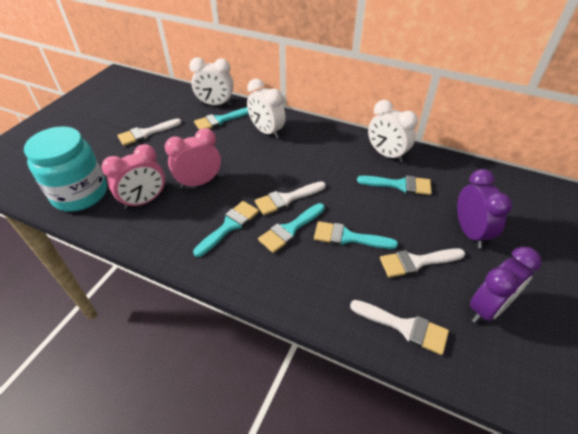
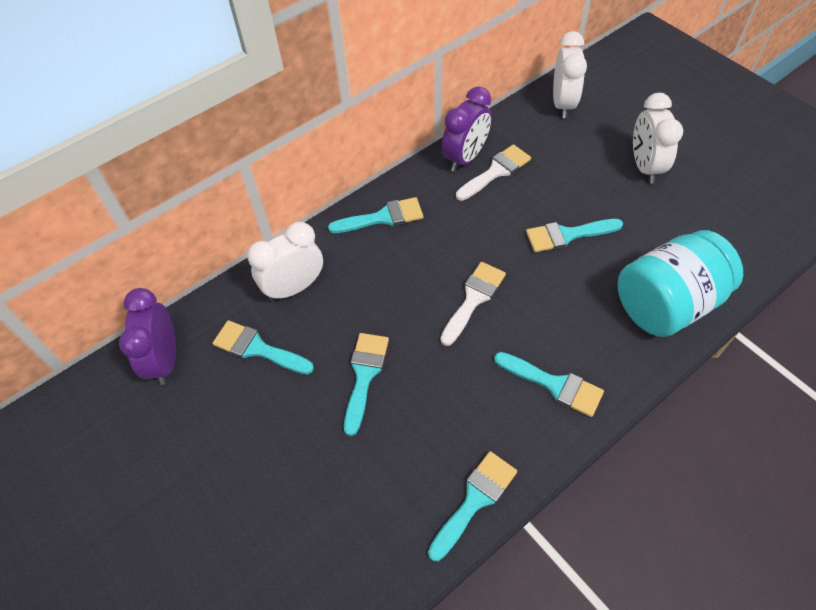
pink clock: [101,144,165,210] [164,128,221,189] = 2 -> none = 0
turquoise brush: [193,201,259,257] [194,107,249,130] [258,203,325,253] [314,221,398,249] [357,176,432,195] = 5 -> [212,320,314,375] [328,197,423,233] [344,333,389,436] [428,451,517,561] [494,352,604,417] [526,219,623,252] = 6
white brush: [118,118,182,146] [255,181,326,215] [350,300,449,355] [380,248,465,278] = 4 -> [440,262,506,346] [456,144,531,201] = 2

